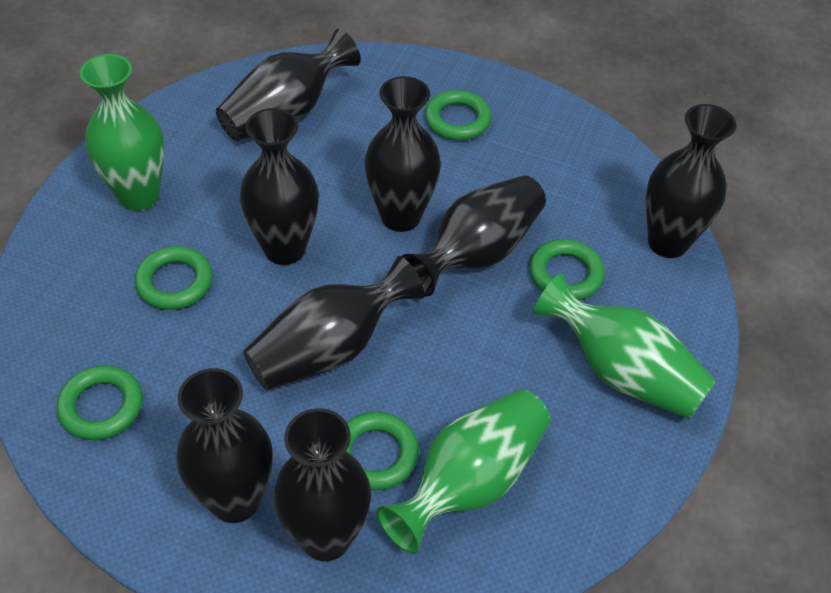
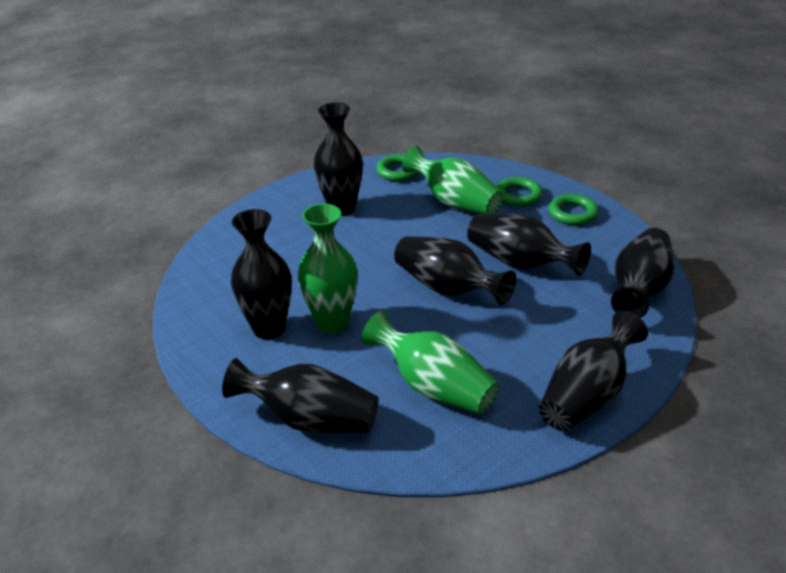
black vase: [176,368,273,523] [216,29,361,141] [239,108,319,265] [243,256,425,391] [273,408,371,561] [364,76,441,232] [402,175,546,297] [646,104,737,258] = 8 -> [222,358,378,433] [231,209,292,339] [314,103,363,216] [394,236,516,305] [467,214,591,276] [539,311,648,431] [611,228,674,318] = 7
green ring: [56,365,142,440] [134,246,212,310] [346,412,419,490] [425,90,491,140] [530,239,605,300] = 5 -> [376,154,420,181] [496,177,543,207] [549,194,598,225] = 3

